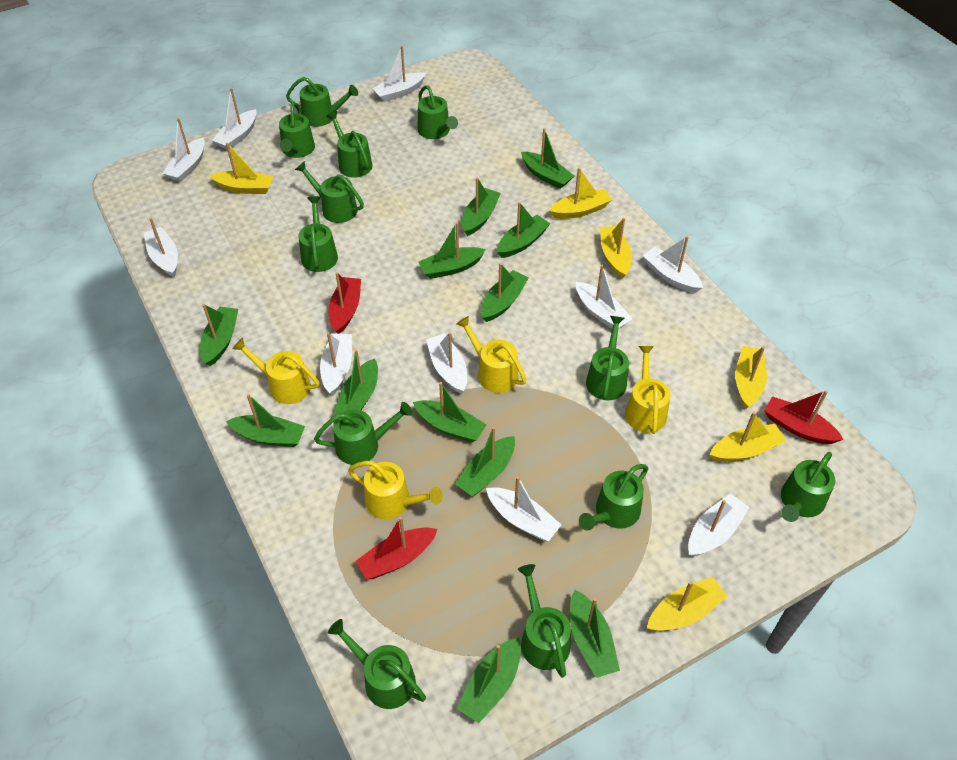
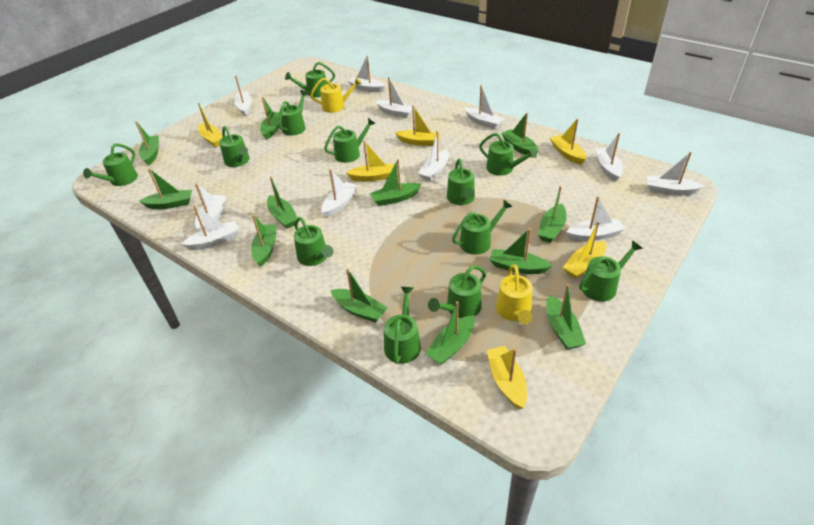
red boat: [328,272,361,334] [356,517,437,580] [764,390,844,444] = 3 -> none = 0
white boat: [144,218,178,277] [163,118,205,182] [212,88,257,149] [320,332,352,395] [372,46,426,102] [426,332,467,394] [486,476,561,542] [576,265,633,329] [643,236,703,293] [688,493,750,557] = 10 -> [182,205,239,250] [195,183,226,231] [235,76,251,116] [321,169,358,217] [348,56,385,92] [376,77,412,118] [418,131,449,181] [465,85,504,129] [566,196,625,241] [595,133,623,182] [647,152,704,195] = 11
yellow watering can: [233,338,319,404] [348,461,443,519] [456,316,527,393] [625,346,670,434] = 4 -> [310,78,362,113] [496,265,532,324] = 2

